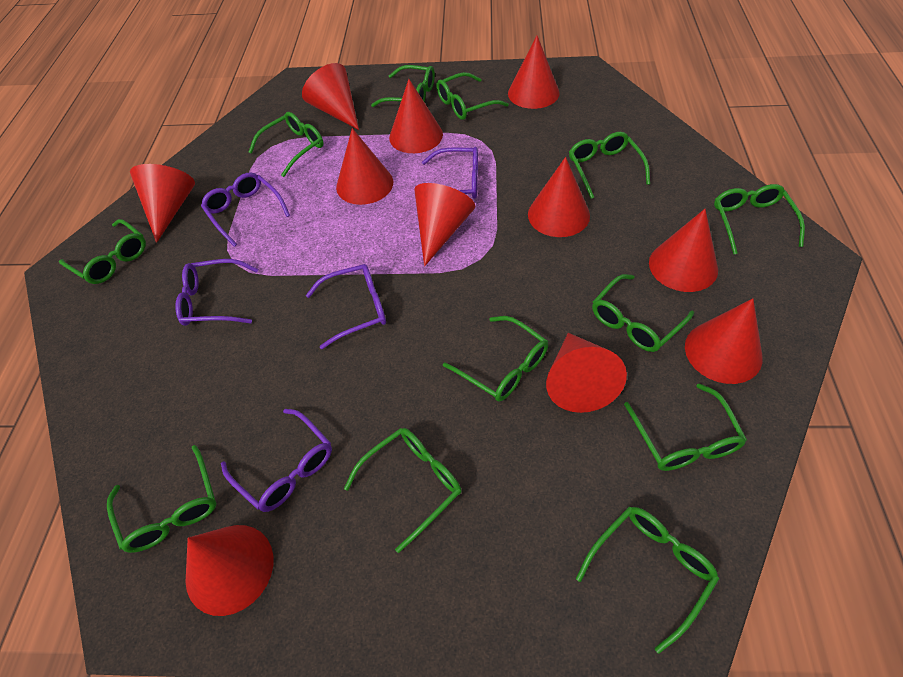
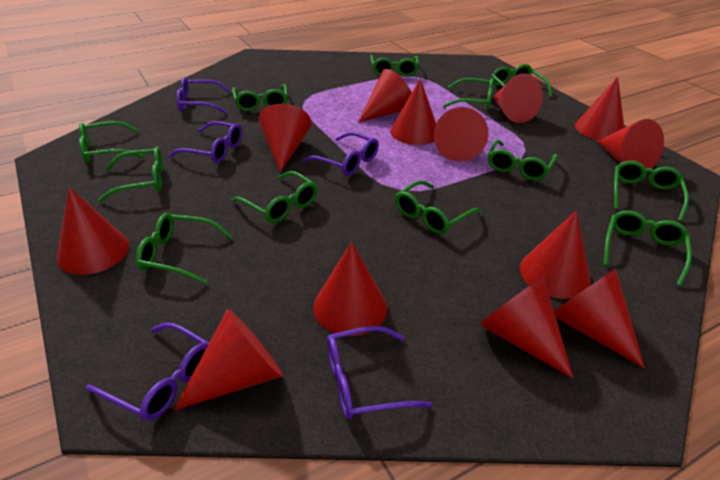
red cone: [130,164,195,243] [185,525,273,616] [302,63,359,130] [336,128,393,205] [389,79,443,153] [414,183,475,266] [508,36,560,109] [528,157,590,237] [546,333,627,413] [649,209,718,292] [685,298,763,384] = 11 -> [57,187,129,275] [174,309,283,410] [259,104,312,172] [313,242,387,336] [358,69,412,123] [390,78,436,145] [434,107,488,162] [479,277,573,378] [493,73,543,123] [520,210,590,299] [554,269,645,368] [575,77,624,140] [597,119,664,168] = 13

